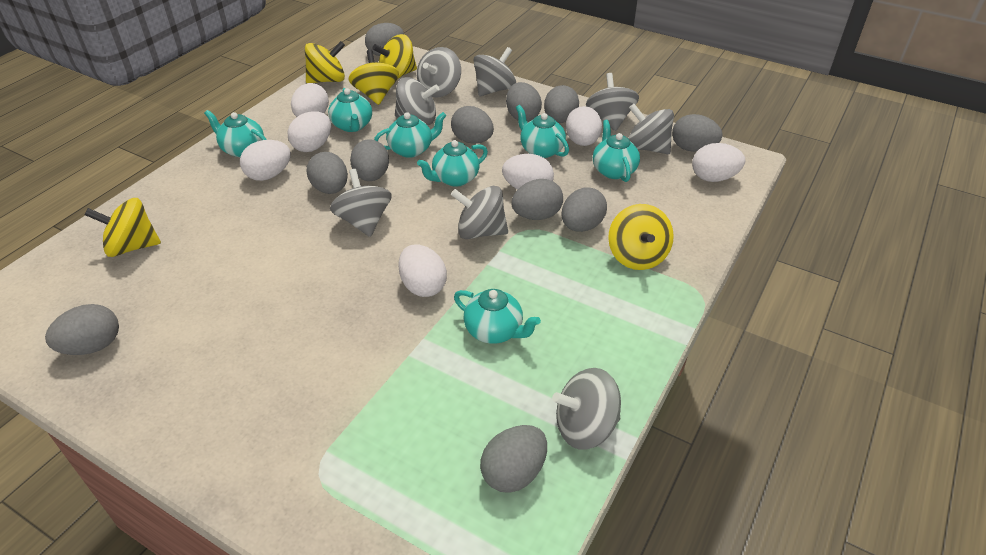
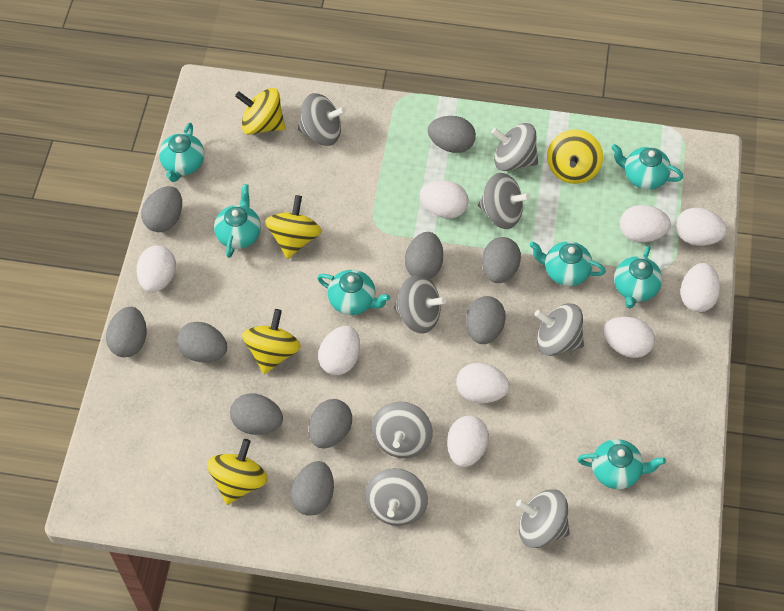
grey egg: [45,304,119,355] [307,152,348,194] [350,139,389,181] [365,23,404,56] [451,106,494,144] [480,425,547,493] [506,82,542,122] [511,179,563,220] [544,85,579,123] [562,187,607,232] [672,114,722,152] = 11 -> [106,307,147,357] [141,186,182,232] [177,322,227,362] [230,393,283,435] [291,461,334,516] [309,399,352,449] [405,232,443,279] [428,116,476,153] [466,296,506,344] [482,237,521,283] = 10
white egg: [240,140,291,181] [288,111,331,152] [291,83,329,117] [398,244,447,297] [502,154,554,190] [566,106,602,146] [692,143,745,182] = 7 -> [136,245,176,292] [318,326,360,375] [419,180,469,218] [447,416,489,467] [456,363,510,403] [603,317,655,358] [620,205,671,242] [676,208,727,246] [680,263,720,312] = 9

